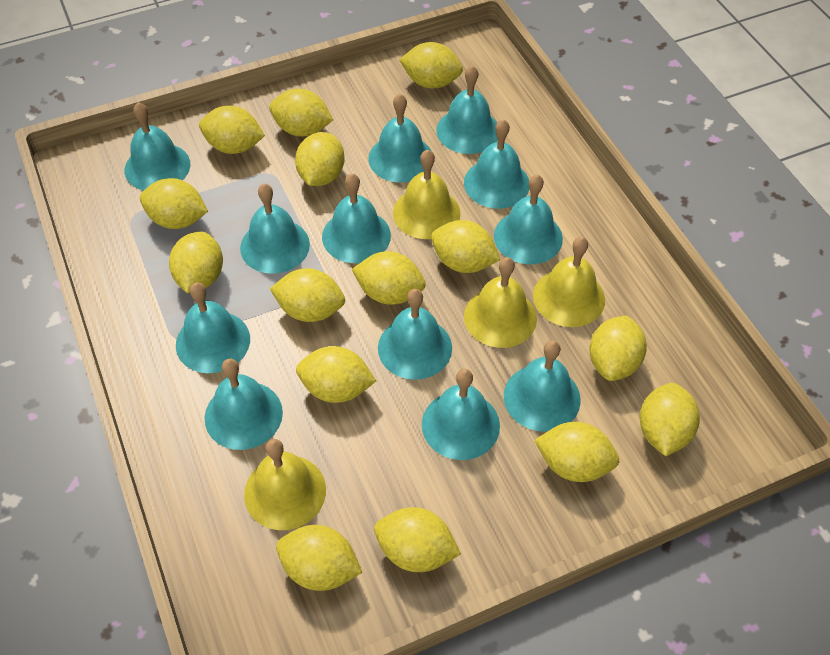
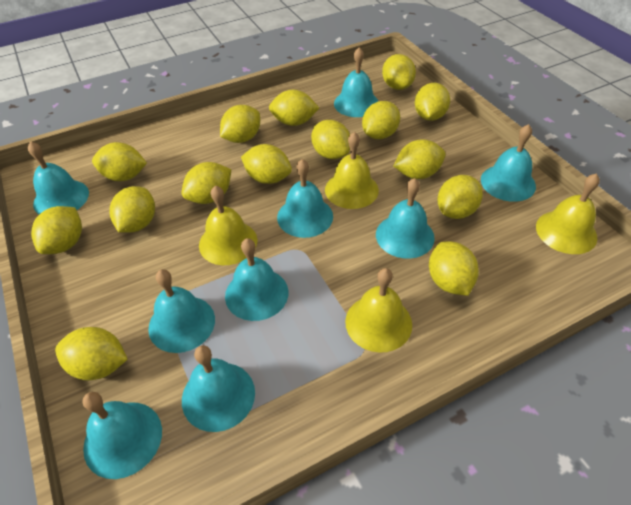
turquoise bell: [125,102,190,190] [176,282,250,373] [205,359,283,450] [240,184,310,274] [322,173,391,263] [368,94,431,183] [378,289,452,380] [422,369,500,460] [436,66,498,154] [464,119,530,209] [494,174,563,264] [504,340,581,432] = 12 -> [28,141,89,214] [82,392,162,479] [148,269,215,353] [182,345,255,432] [225,238,289,321] [277,159,333,238] [334,47,378,117] [376,178,435,259] [481,124,536,202] = 9

